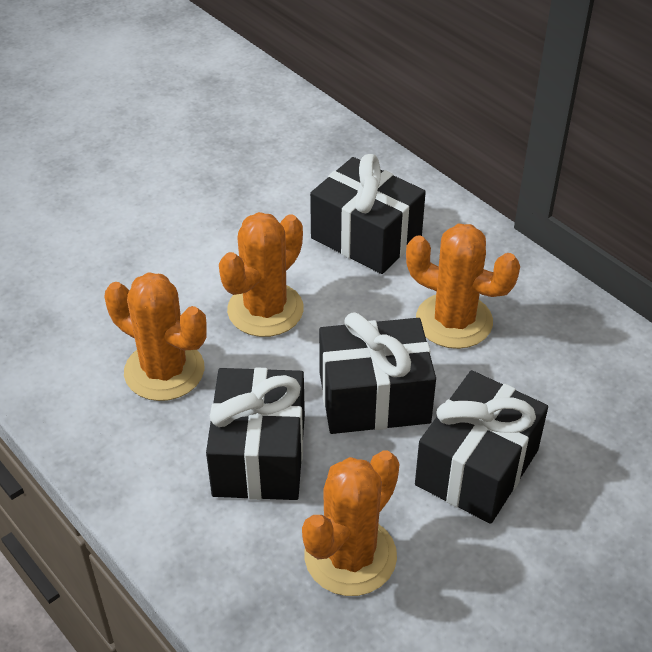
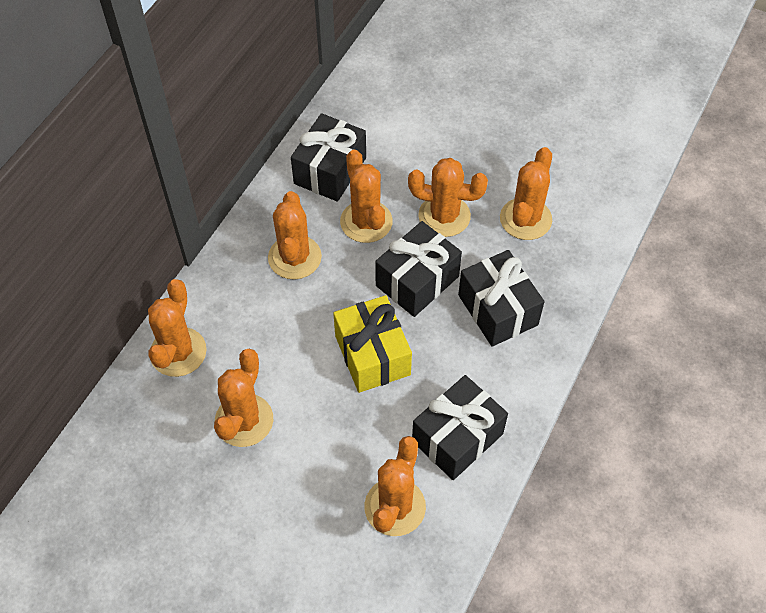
orange cactus: [104,272,207,401] [219,212,304,337] [302,450,399,596] [406,224,520,349] = 4 -> [148,279,207,377] [214,349,273,447] [268,191,322,280] [340,150,393,243] [364,436,426,536] [408,158,488,237] [500,147,552,240] = 7
yellow gift: none = 0 -> [333,295,412,393] = 1

